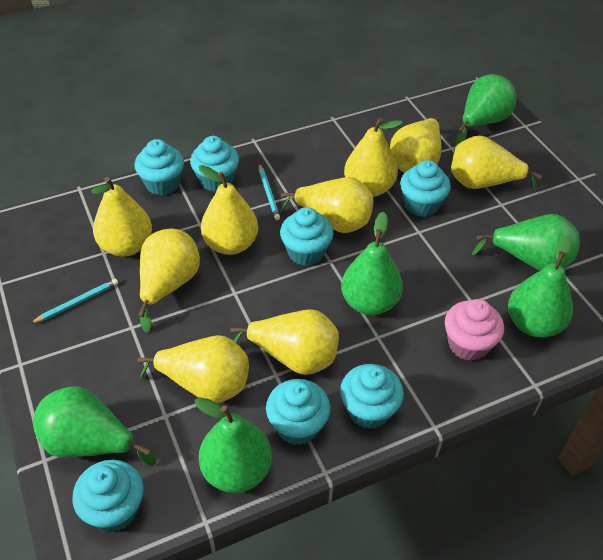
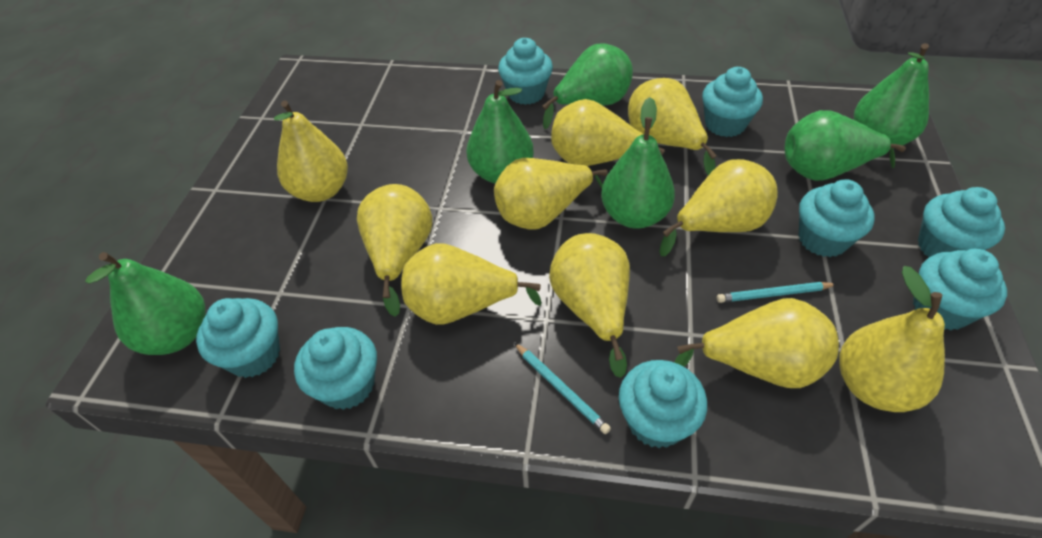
pink cupcake: [445,299,504,361] = 1 -> none = 0
turquoise cupcake: [72,460,144,532] [135,139,184,196] [190,136,239,192] [266,379,330,445] [280,207,333,266] [340,364,404,429] [400,160,451,217] = 7 -> [196,298,280,378] [294,327,377,410] [498,38,553,105] [619,360,707,448] [702,67,763,137] [799,179,875,257] [913,249,1007,330] [918,187,1005,258] = 8
yellow pear: [91,177,152,257] [137,335,249,403] [138,229,200,333] [199,165,258,255] [231,309,339,375] [280,177,374,233] [344,117,403,197] [390,117,442,173] [451,135,542,192] = 9 -> [274,100,348,202] [357,184,433,317] [401,243,542,325] [494,158,608,230] [549,233,630,378] [551,99,665,166] [628,78,717,175] [660,159,778,256] [674,298,839,388] [839,266,945,412] = 10

